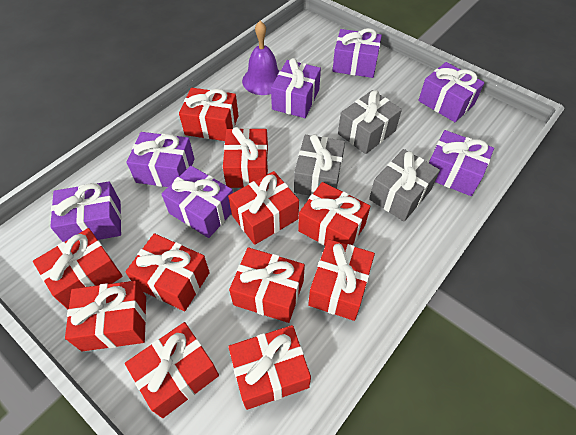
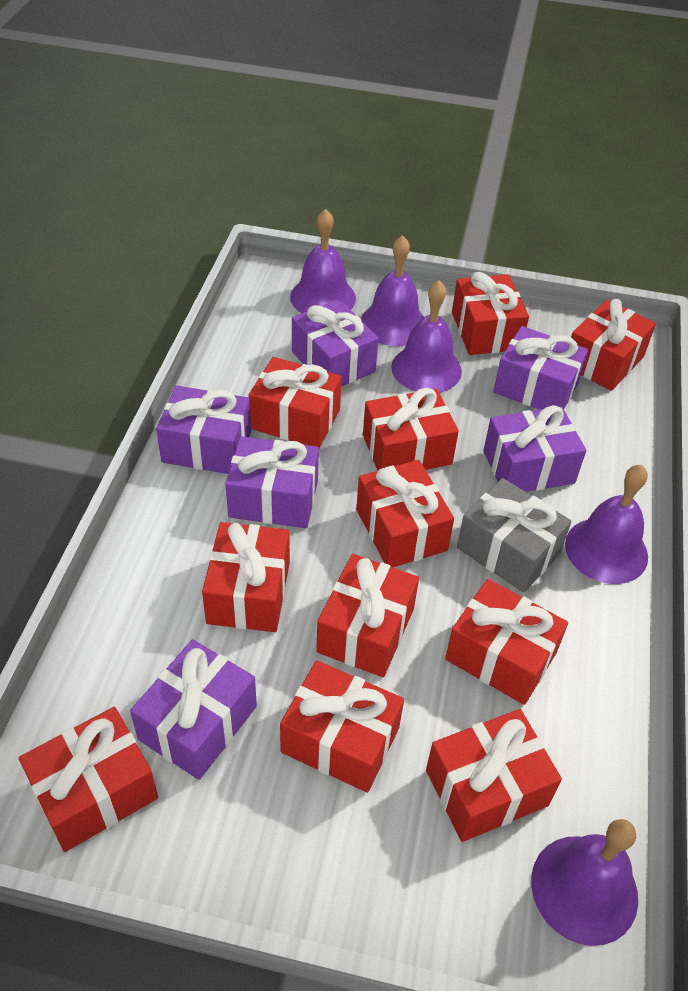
grey gift: [294,134,345,196] [338,90,402,154] [369,149,440,221] = 3 -> [457,478,572,593] = 1
purple bell: [242,21,279,95] = 1 -> [290,209,356,313] [361,235,424,346] [391,280,462,393] [531,819,638,946] [565,465,648,584] = 5
purple gift: [50,181,121,242] [126,132,194,187] [161,166,233,238] [271,58,321,118] [333,28,382,78] [418,62,485,122] [429,130,494,196] = 7 -> [130,639,257,780] [156,386,251,474] [226,436,319,528] [292,299,379,386] [483,405,586,492] [493,326,588,410] = 6

